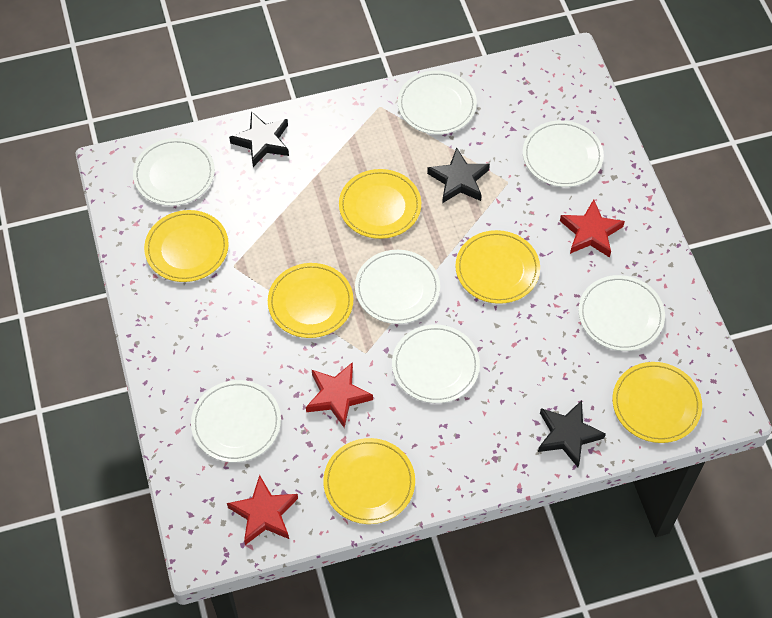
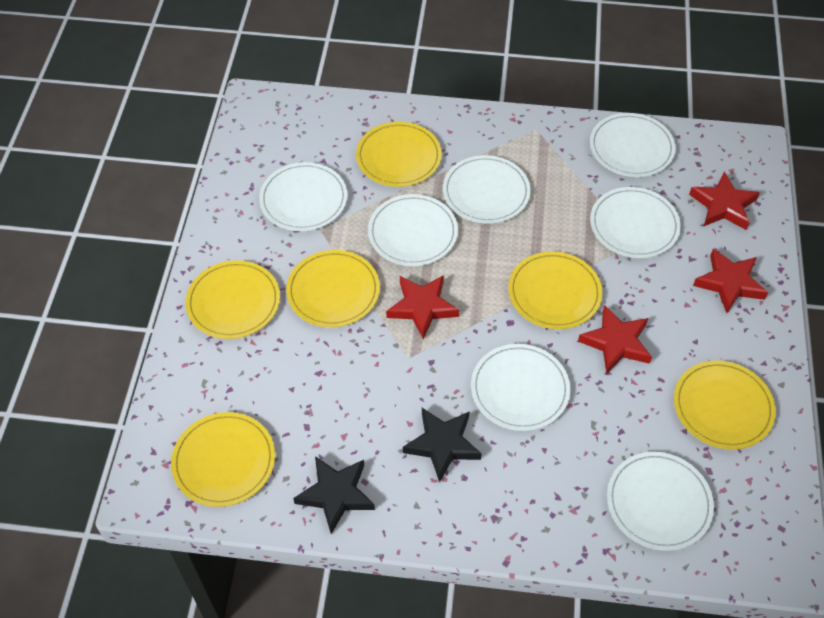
black star: [229,111,289,167] [427,147,490,203] [538,400,606,467] = 3 -> [293,456,375,534] [403,408,482,483] = 2
red star: [227,475,298,545] [306,362,373,428] [560,199,625,258] = 3 -> [386,275,459,339] [578,305,652,374] [689,171,760,230] [693,249,768,313] = 4

